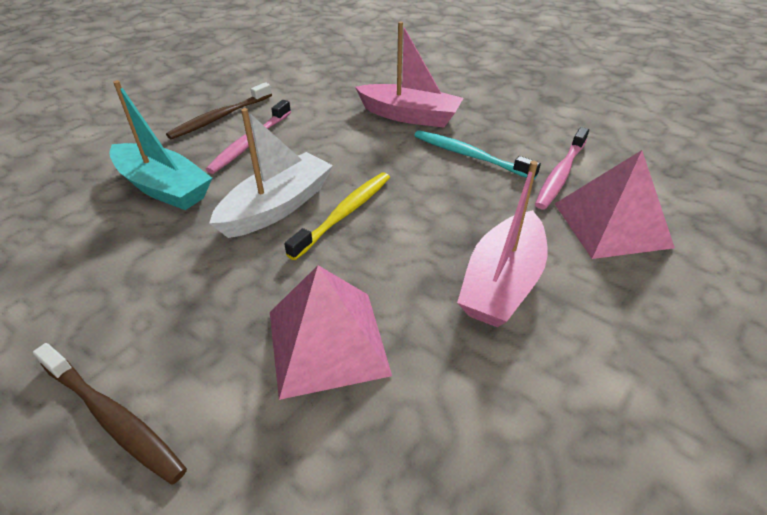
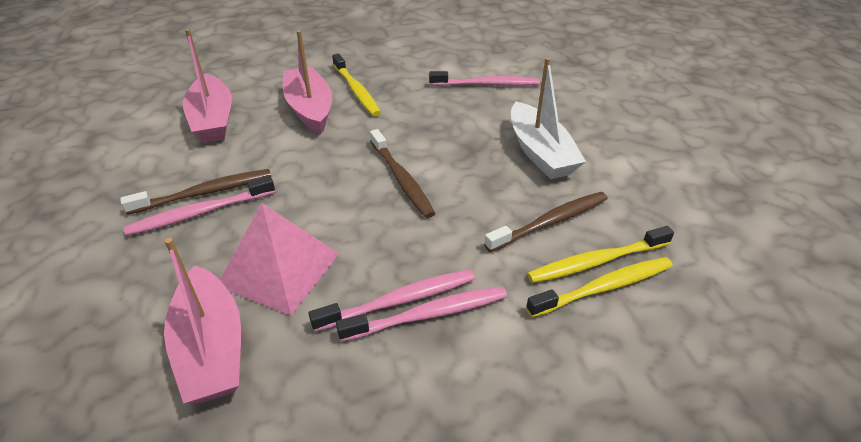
brown toothbrush: [33,343,187,485] [166,82,272,139] = 2 -> [120,169,271,215] [370,129,435,218] [484,192,608,252] = 3
pink boat: [355,21,463,128] [457,161,547,327] = 2 -> [164,238,241,404] [183,29,232,143] [283,30,332,134] = 3
pink pyramid: [270,265,392,400] [555,150,675,259] = 2 -> [220,203,339,315] = 1
pink toothbrush: [205,100,291,174] [535,127,589,209] = 2 -> [124,176,275,236] [308,269,475,332] [336,286,507,342] [429,71,540,86] = 4
turquoise boat: [109,80,212,210] = 1 -> none = 0
turquoise toothbrush: [414,130,541,180] = 1 -> none = 0
yellow toothbrush: [284,172,390,260] = 1 -> [332,54,381,116] [526,257,673,318] [527,226,674,283] = 3

